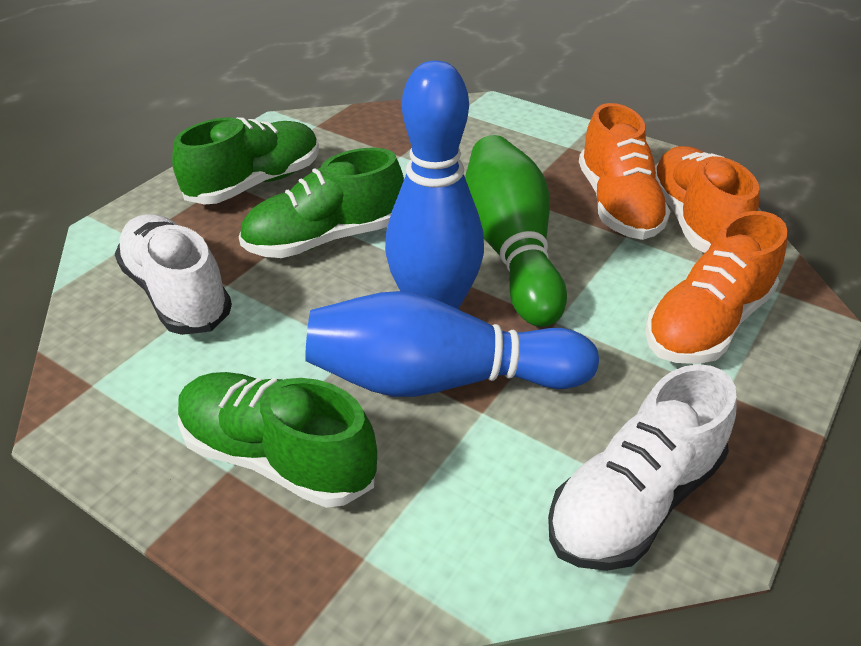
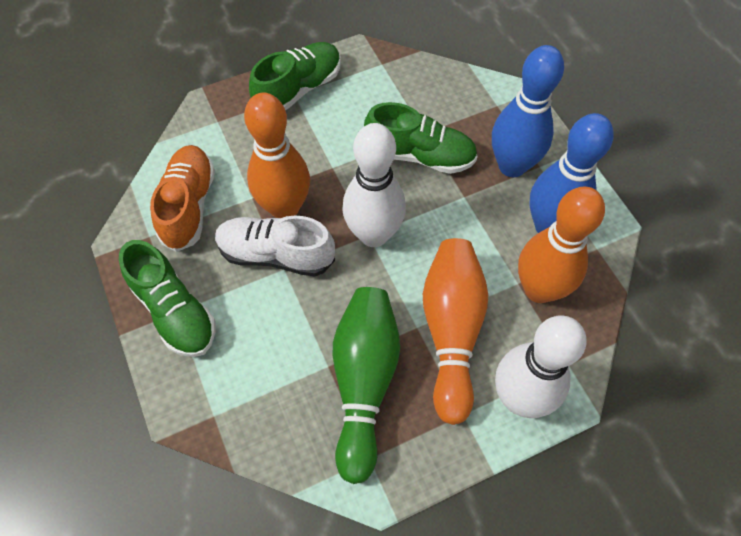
orange bowling pin: none = 0 -> [244,93,310,218] [423,238,488,425] [518,187,605,303] = 3
orange shoe: [579,103,671,240] [645,211,788,364] [655,146,759,253] = 3 -> [150,145,215,252] = 1
white bowling pin: none = 0 -> [342,123,406,247] [495,315,587,418] = 2
white shoe: [115,214,232,335] [548,364,736,571] = 2 -> [215,215,335,277] = 1

